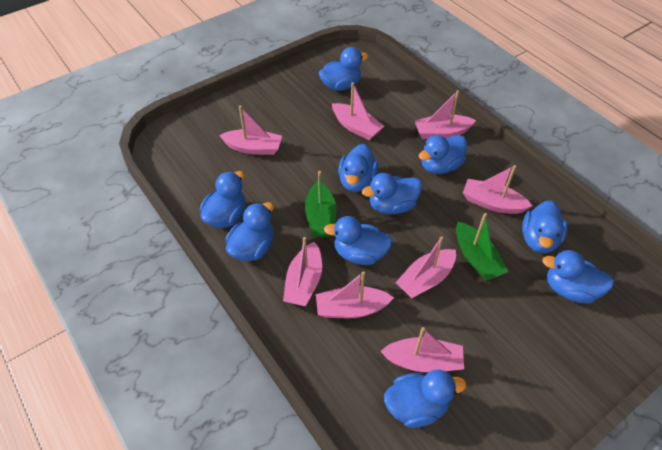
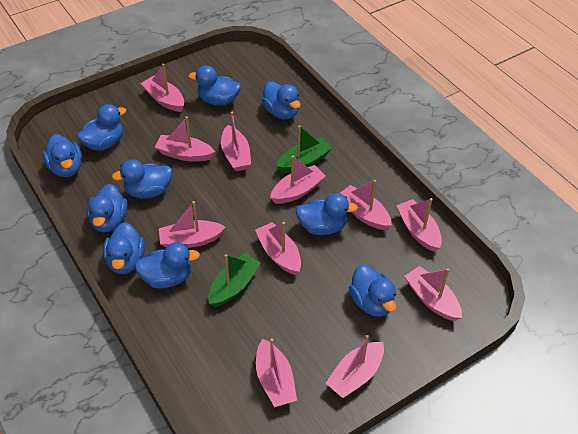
pink boat: [219,105,282,155] [283,237,322,306] [316,271,394,318] [332,82,384,140] [380,327,464,372] [395,236,456,298] [414,90,476,139] [463,165,532,214] = 8 -> [141,64,184,112] [155,117,215,162] [159,201,226,248] [221,112,251,171] [255,222,301,275] [256,338,297,407] [270,156,326,204] [325,335,384,398] [340,180,392,230] [396,198,442,252] [405,266,462,321] = 11

